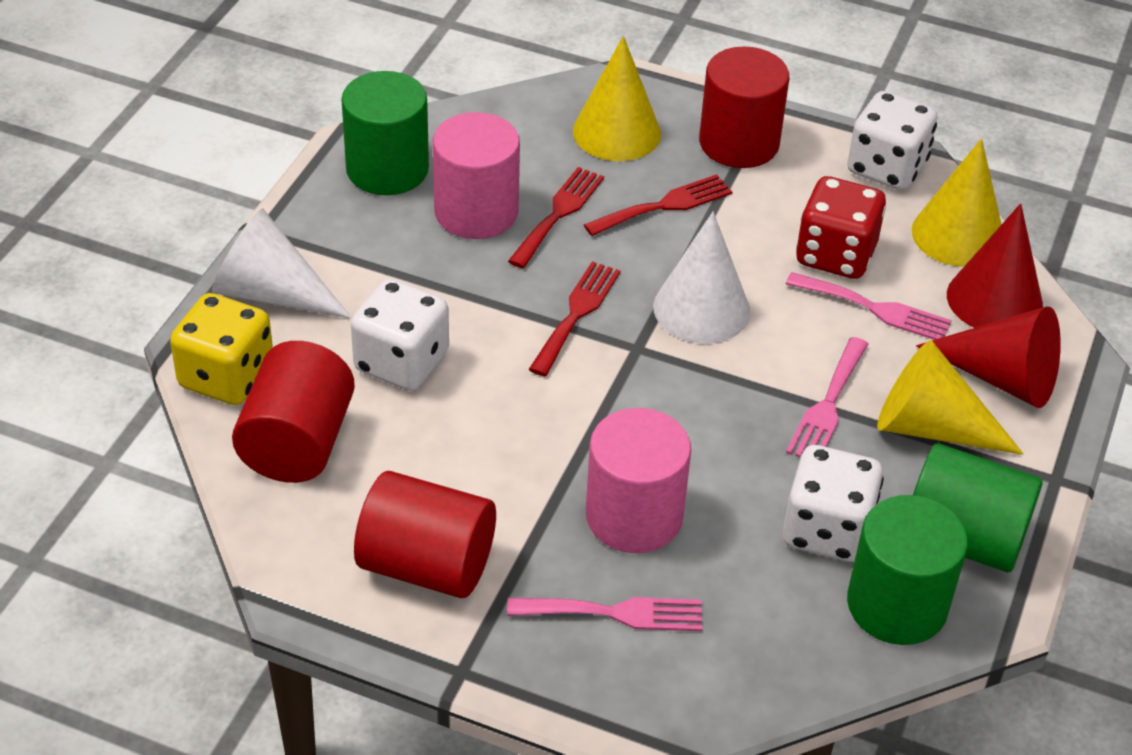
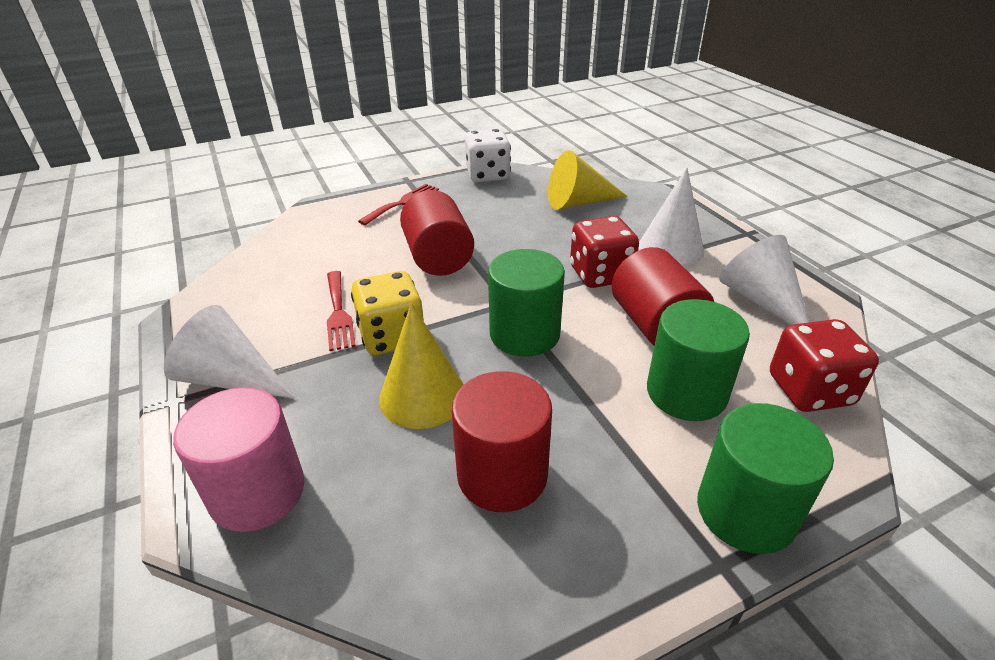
pink cylinder: [433,112,520,239] [586,408,691,553] = 2 -> [173,387,305,532] = 1
pink fork: [507,597,702,631] [786,272,952,340] [786,337,868,458] = 3 -> none = 0
red cone: [916,307,1061,408] [947,203,1043,328] = 2 -> none = 0
red dice: [796,176,886,279] = 1 -> [570,216,639,288] [770,319,879,412] = 2
red fork: [508,167,604,268] [529,261,620,376] [584,174,732,236] = 3 -> [327,271,356,351] [358,184,439,225] = 2
white cone: [212,208,352,318] [653,212,750,343] = 2 -> [164,305,296,399] [639,168,704,266] [719,235,809,325] = 3
white dice: [351,279,449,391] [783,445,884,562] [847,91,938,190] = 3 -> [465,129,511,182] = 1
yellow cone: [573,36,661,161] [877,340,1024,455] [912,139,1002,267] = 3 -> [379,303,464,429] [548,150,628,210] = 2

